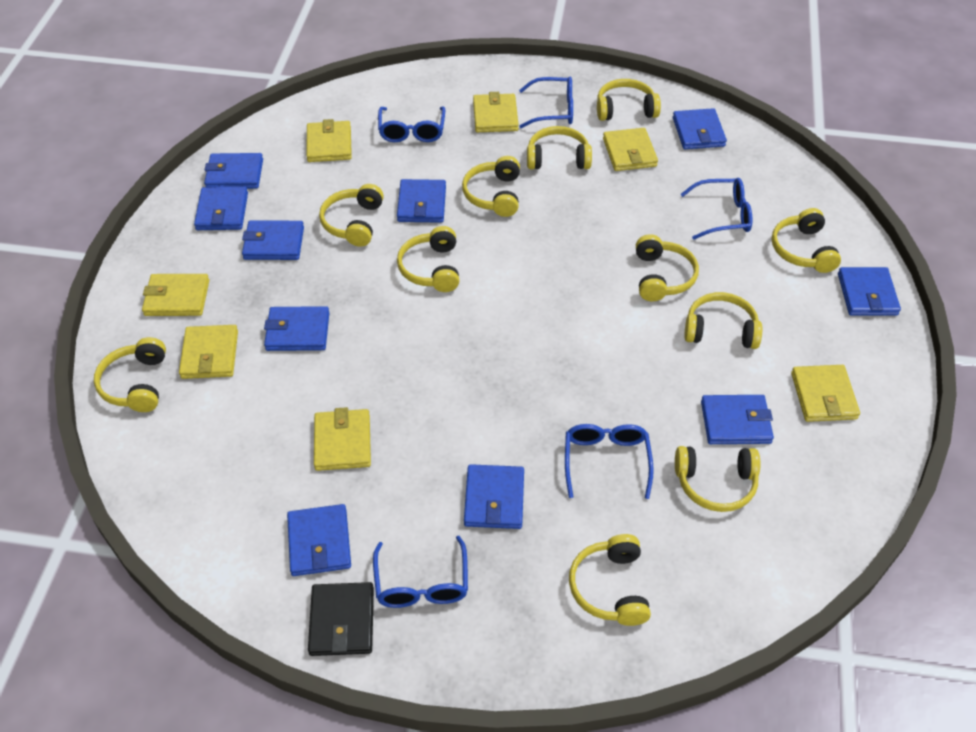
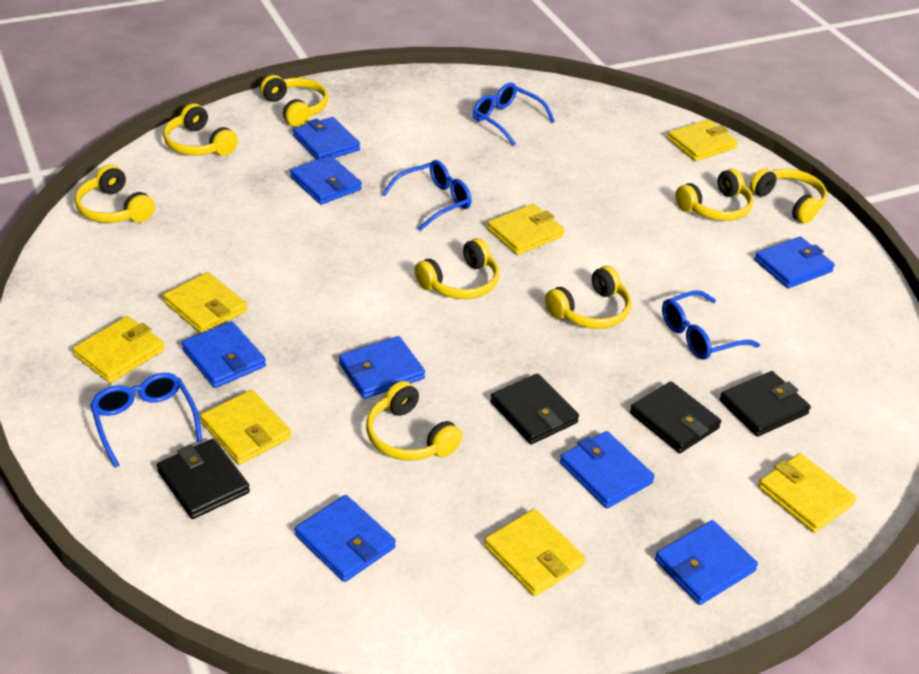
black wallet: [308,582,374,656] = 1 -> [157,439,250,519] [490,374,579,444] [630,381,721,453] [720,371,811,437] = 4
blue glasses: [373,536,468,608] [378,107,445,142] [519,77,573,128] [565,424,654,499] [681,178,753,240] = 5 -> [90,373,202,468] [382,160,472,231] [473,83,555,146] [662,290,760,360] = 4
blue wallet: [194,187,248,230] [204,153,263,189] [242,221,304,260] [264,306,329,351] [287,504,351,576] [397,179,446,223] [464,464,524,529] [673,108,727,149] [701,395,774,444] [838,267,901,316] = 10 -> [181,321,266,388] [290,155,362,205] [293,117,360,160] [295,495,396,582] [339,336,425,399] [560,431,655,509] [655,520,758,605] [755,237,835,288] = 8
yellow headphones: [94,337,166,412] [319,184,384,247] [397,226,459,292] [462,156,520,217] [527,126,592,169] [569,534,651,626] [597,79,661,121] [636,234,699,301] [675,446,760,512] [684,292,762,349] [772,208,841,273] = 11 -> [75,165,155,223] [163,104,238,156] [260,75,328,127] [366,381,462,461] [415,238,499,299] [545,266,631,329] [675,169,753,221] [750,168,827,224] = 8

